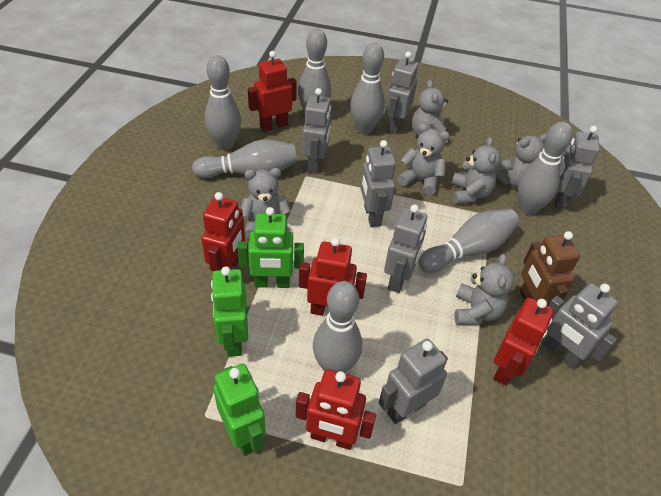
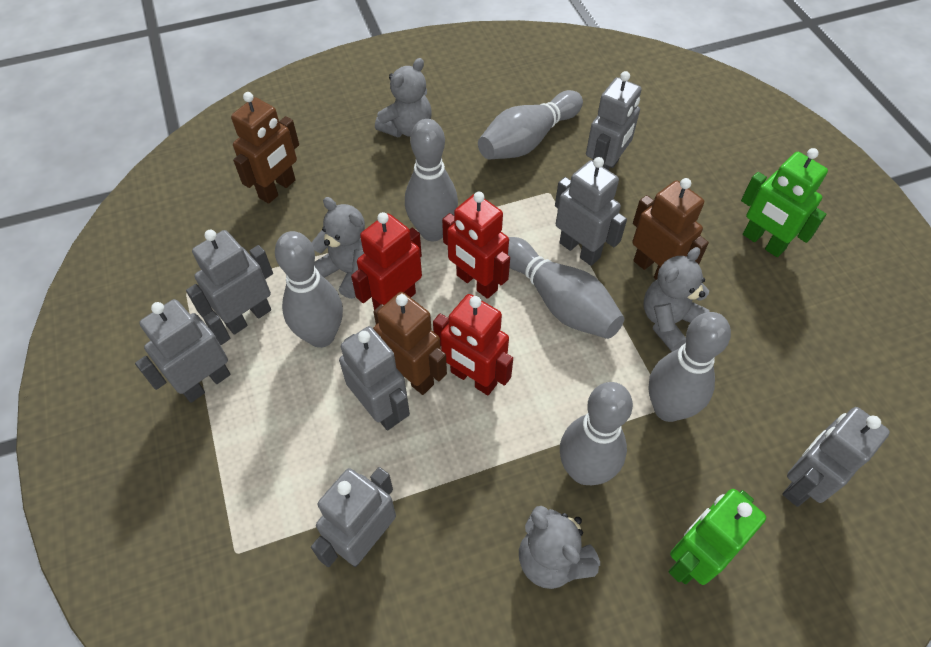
brown robot: [520,231,580,306] = 1 -> [231,92,299,204] [373,292,447,395] [632,178,709,280] = 3
green robot: [211,266,248,357] [213,364,266,456] [237,207,304,288] = 3 -> [669,489,766,585] [741,148,828,257] = 2
grey bowling pin: [192,140,297,178] [205,55,241,150] [298,29,331,113] [313,281,362,373] [350,43,385,134] [418,209,519,273] [518,121,573,215] = 7 -> [275,231,343,348] [405,119,458,241] [478,90,583,160] [508,237,624,339] [560,382,633,485] [648,312,731,422] = 6
grey teddy bear: [241,168,291,238] [398,124,450,195] [412,80,448,144] [452,137,501,204] [454,254,514,325] [495,134,546,188] = 6 -> [311,197,365,299] [375,58,432,137] [519,506,600,589] [643,247,710,352] = 4
red robot: [201,192,245,271] [248,51,297,132] [296,369,376,450] [299,237,367,316] [494,298,554,386] = 5 -> [351,212,422,310] [433,294,513,395] [442,192,510,299] = 3

